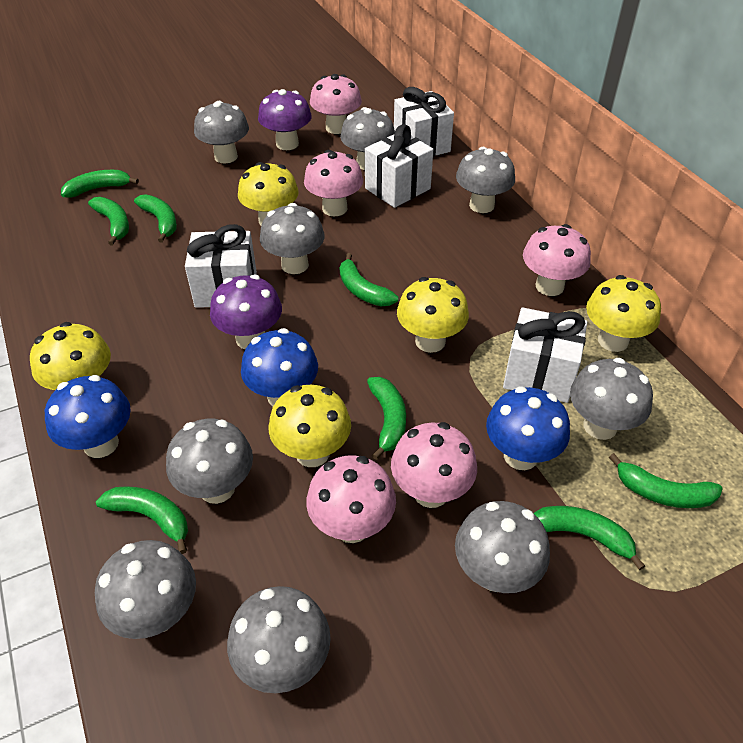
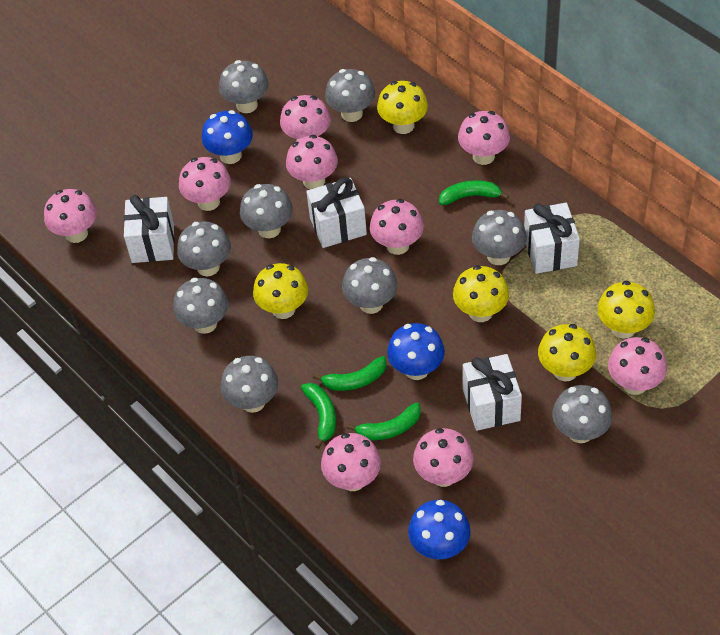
green banana: [61,170,139,198] [88,197,129,246] [96,486,188,554] [134,194,177,243] [340,253,398,306] [367,377,406,460] [533,506,645,570] [609,453,723,508] = 8 -> [301,383,336,449] [313,356,387,391] [347,403,421,440] [439,180,509,205] = 4
pink mushroom: [304,150,363,216] [306,455,396,543] [310,74,362,134] [391,422,477,508] [523,224,591,296] = 5 -> [44,189,97,243] [179,157,231,211] [280,95,331,140] [286,135,338,189] [321,433,381,491] [370,199,424,255] [413,428,474,487] [458,111,510,165] [608,337,667,395] = 9
purple mushroom: [210,275,282,349] [258,89,312,150] = 2 -> none = 0

